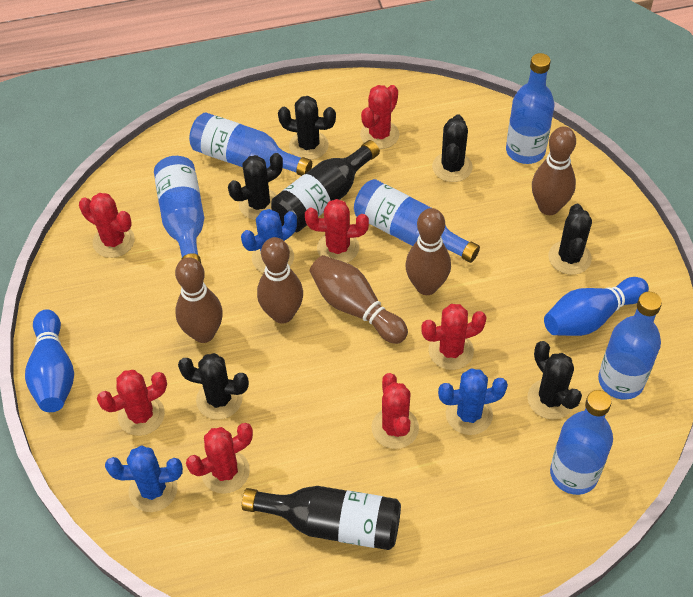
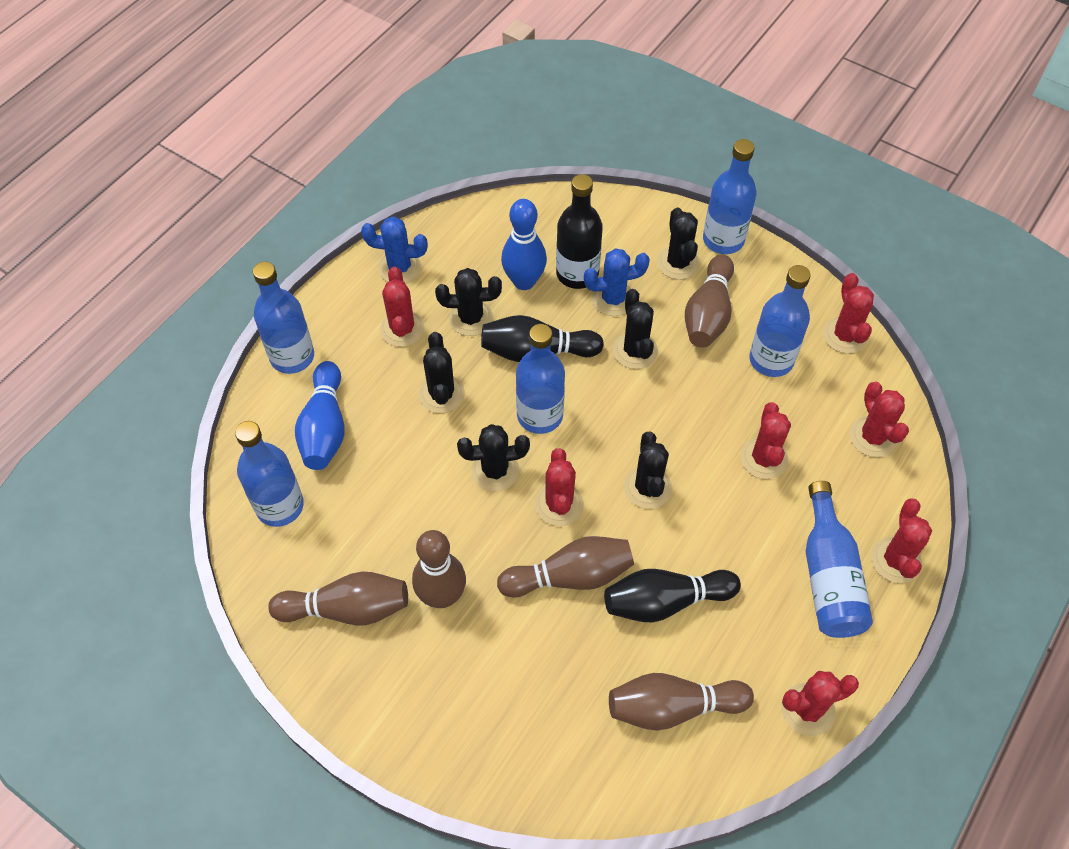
black bottle: [242,486,401,550] [271,140,380,232] = 2 -> [556,174,603,289] = 1
black bowling pin: none = 0 -> [481,315,604,362] [604,569,741,623] = 2
blue cactus: [105,445,183,512] [241,209,297,273] [438,368,508,435] = 3 -> [361,217,428,283] [584,248,650,316] = 2

